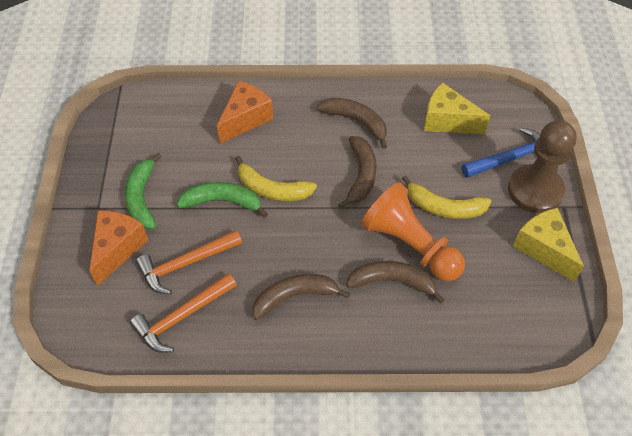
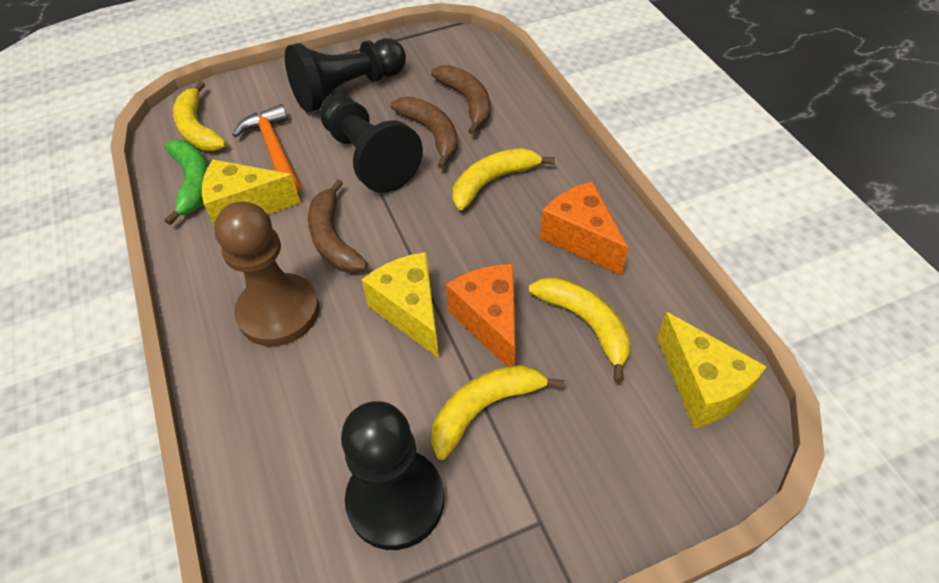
black pawn: none = 0 -> [285,38,406,112] [320,94,423,193] [341,401,445,550] = 3
blue hammer: [462,128,540,178] = 1 -> none = 0
brown banana: [252,274,350,320] [317,98,387,149] [338,136,377,209] [346,261,445,303] = 4 -> [308,179,368,273] [391,97,458,169] [431,65,490,135] = 3
green banana: [125,153,162,229] [177,182,268,218] = 2 -> [165,140,208,225] = 1
orange hammer: [130,273,237,353] [136,230,242,295] = 2 -> [233,104,301,193] = 1
orange pawn: [361,182,465,281] = 1 -> none = 0
yellow banana: [235,156,317,201] [402,175,491,219] = 2 -> [173,81,226,151] [431,365,564,460] [453,148,555,210] [529,277,631,383] = 4
yellow cheese: [424,82,490,134] [513,208,584,282] = 2 -> [202,160,301,225] [362,252,439,358] [657,312,767,428] = 3

